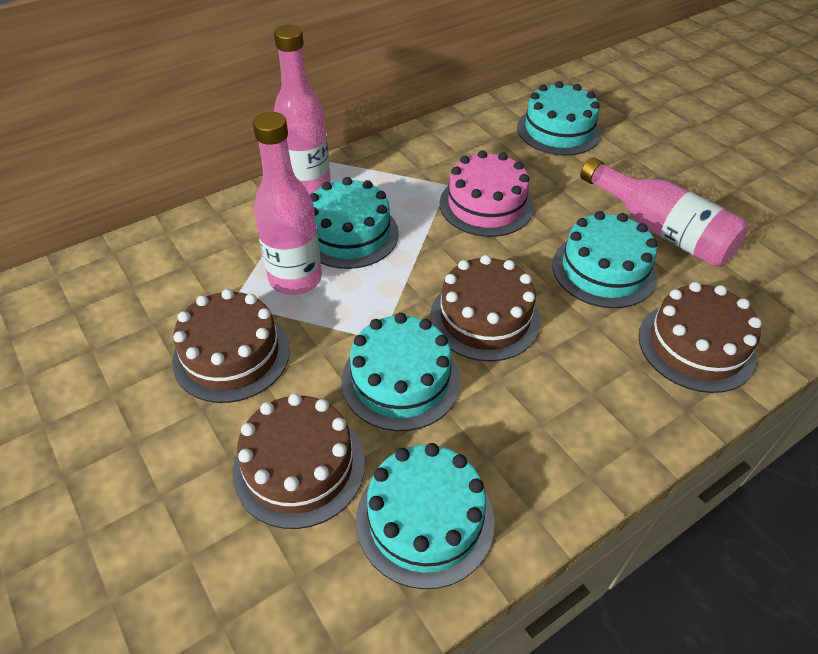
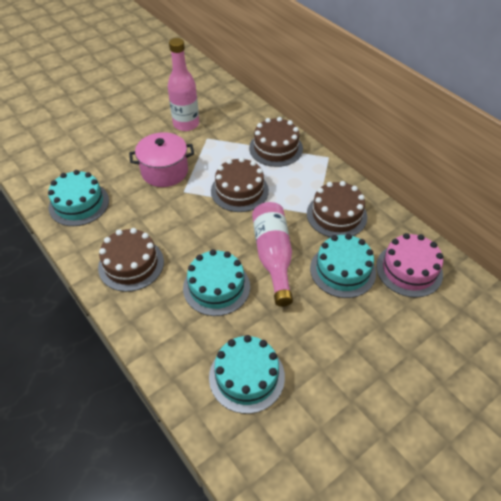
pink bottle: [253,112,322,295] [274,25,331,195] [580,157,748,266] = 3 -> [168,38,199,131] [252,202,293,307] = 2
pink pot: none = 0 -> [129,132,194,187] = 1
turquoise cake: [310,177,399,269] [341,313,460,431] [356,443,495,589] [517,81,601,155] [552,211,657,308] = 5 -> [48,170,109,226] [183,249,250,316] [209,335,285,414] [310,234,376,298] = 4

